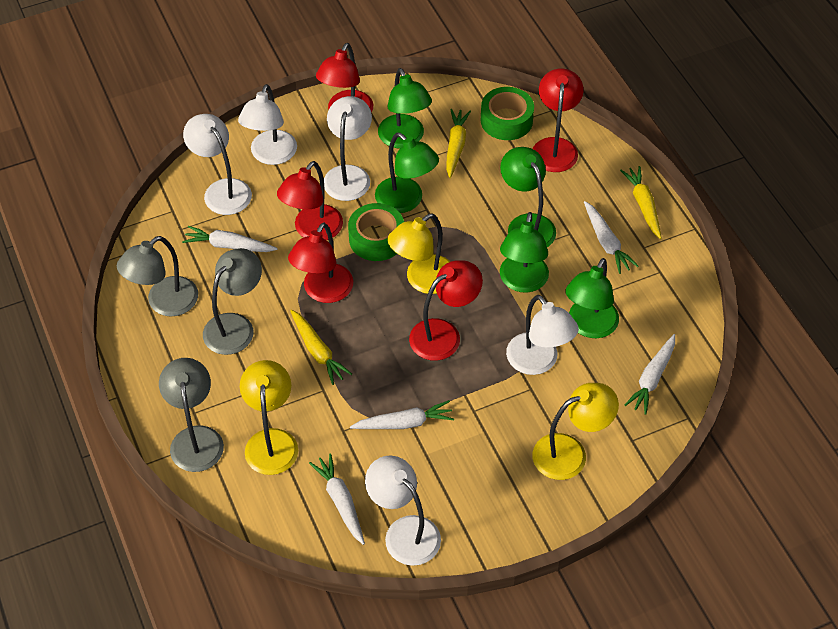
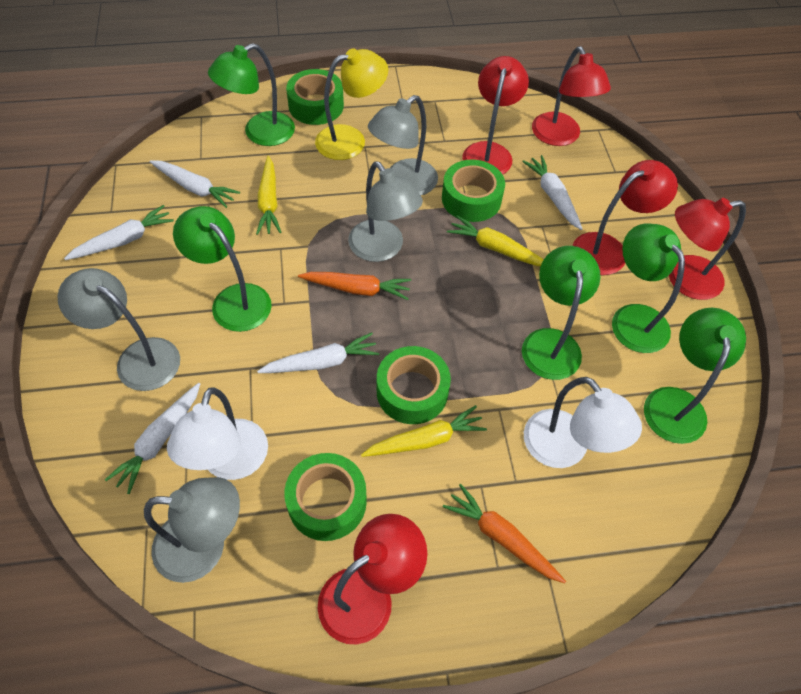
green tape: [348,203,404,261] [481,87,534,140] = 2 -> [284,453,367,541] [286,69,344,125] [377,346,451,424] [442,159,505,222] = 4
grey lamp: [117,236,198,317] [159,358,224,472] [203,248,262,355] = 3 -> [57,268,180,391] [144,477,240,583] [348,161,423,262] [368,95,438,195] = 4
orange carrot: none = 0 -> [298,272,411,300] [443,484,566,583] = 2
white lamp: [183,114,252,215] [238,84,297,165] [324,96,372,201] [365,455,441,566] [506,295,579,375] = 5 -> [167,387,268,480] [524,377,642,468] = 2
yellow lamp: [240,360,298,475] [387,213,451,294] [532,383,619,480] = 3 -> [315,48,388,160] = 1

